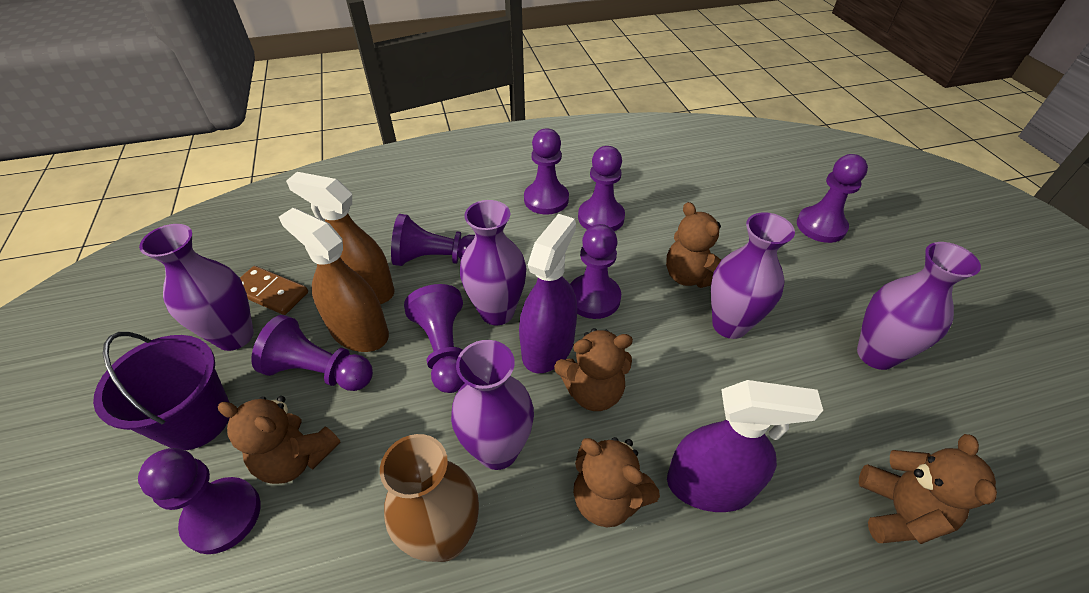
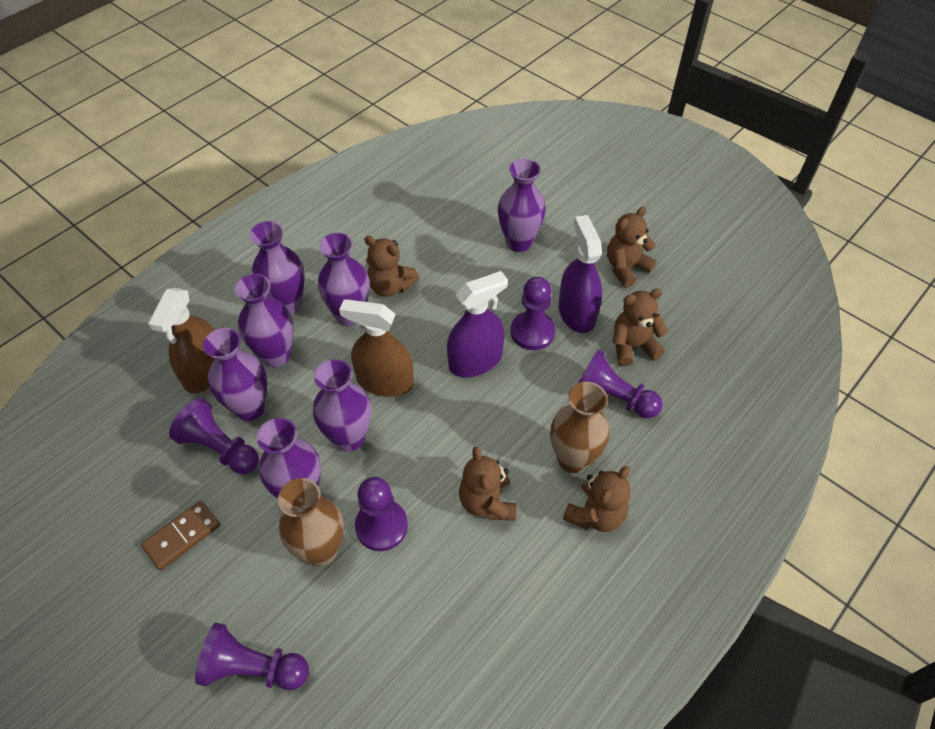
brown vase: [380,434,479,562] = 1 -> [278,478,344,566] [550,382,610,473] = 2
purple bucket: [93,332,230,450] = 1 -> none = 0
purple pawn: [138,448,261,554] [251,315,373,391] [391,214,475,266] [404,284,465,393] [524,128,569,215] [570,224,621,319] [578,146,625,231] [797,154,868,243] = 8 -> [169,398,259,474] [195,623,309,690] [355,477,408,551] [511,277,556,350] [579,350,662,418] = 5
purple vase: [139,224,254,351] [451,340,534,470] [460,200,527,325] [711,212,795,339] [857,242,981,370] = 5 -> [203,328,267,421] [235,274,294,367] [250,221,305,314] [257,418,321,499] [313,359,371,452] [318,233,370,327] [498,158,546,252] = 7

